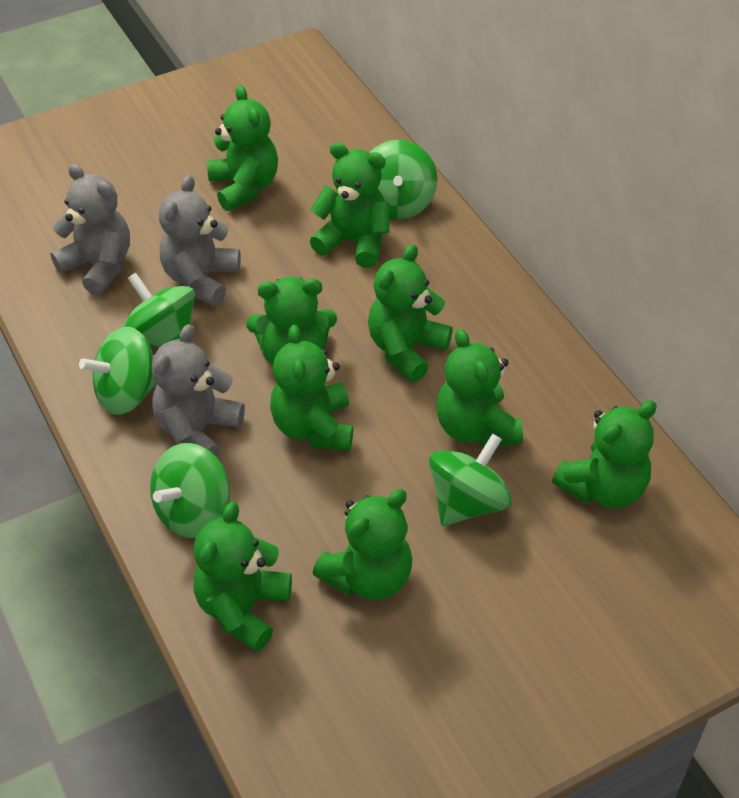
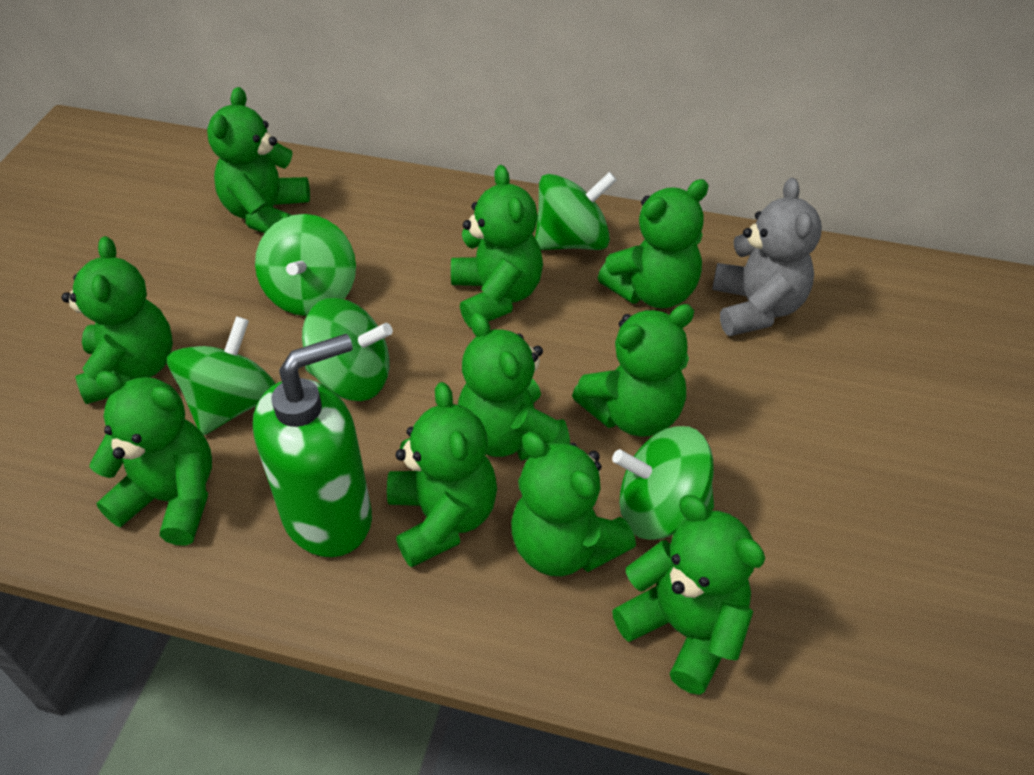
green soap dispenser: none = 0 -> [253,334,372,557] = 1
green teddy bear: [193,502,292,652] [207,85,278,211] [246,277,337,366] [270,325,353,451] [310,142,390,268] [312,489,412,600] [368,244,453,382] [436,329,523,447] [552,400,657,508] = 9 -> [61,236,173,404] [89,371,212,546] [207,87,310,233] [387,382,497,568] [451,165,543,328] [458,312,570,461] [511,432,636,576] [572,304,694,437] [598,179,709,309] [612,495,765,695] = 10
grey teddy bear: [51,164,130,295] [152,324,245,457] [159,175,241,306] = 3 -> [712,178,822,336] = 1

